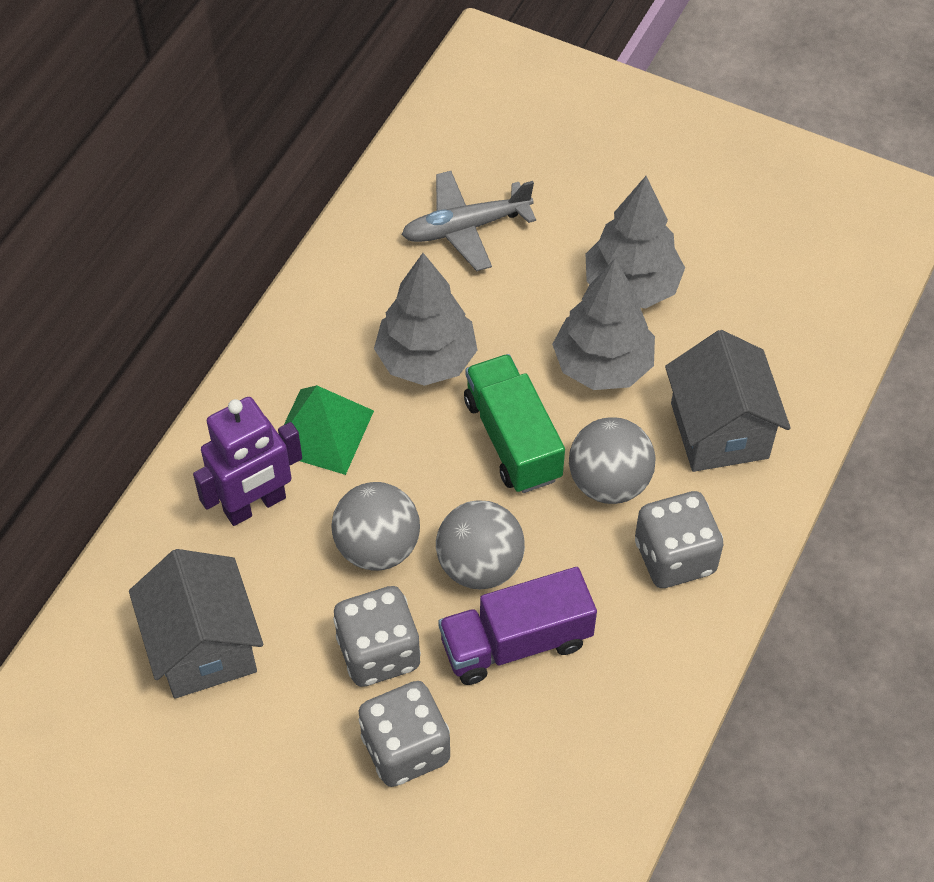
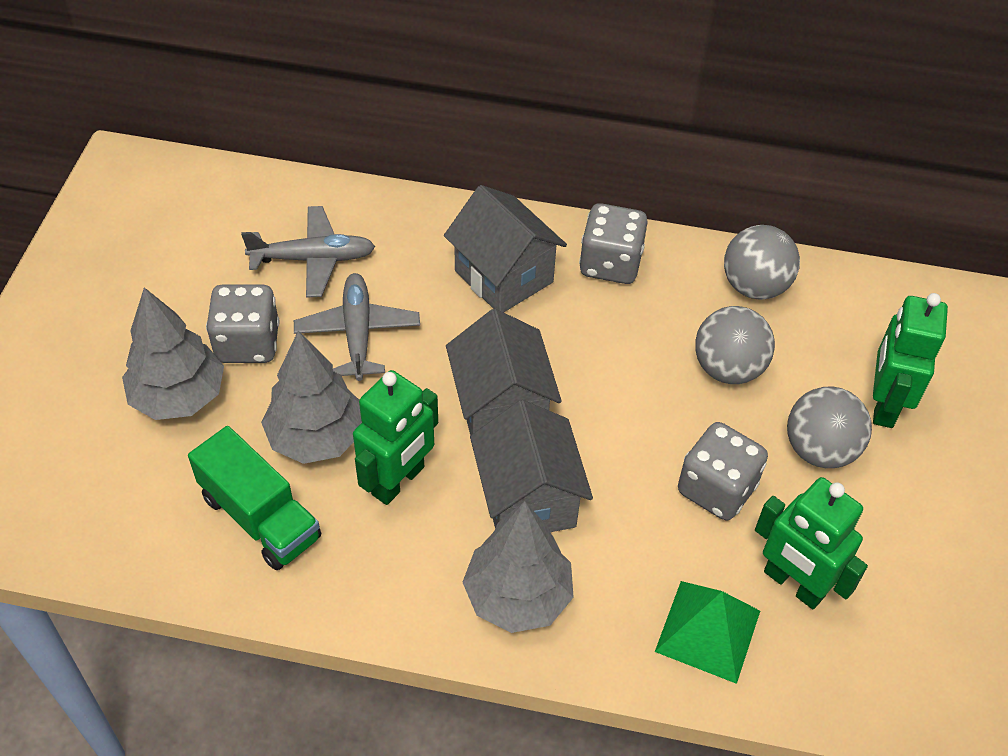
green robot: none = 0 -> [353,370,438,505] [755,477,868,609] [873,293,948,428] = 3
grey house: [129,549,263,699] [665,330,791,472] = 2 -> [444,185,567,312] [446,309,562,436] [470,400,593,532] = 3
grey plane: [402,171,536,271] = 1 -> [241,206,375,298] [294,273,420,381] = 2
purple robot: [193,397,302,526] = 1 -> none = 0
purple truck: [438,567,597,685] = 1 -> none = 0

